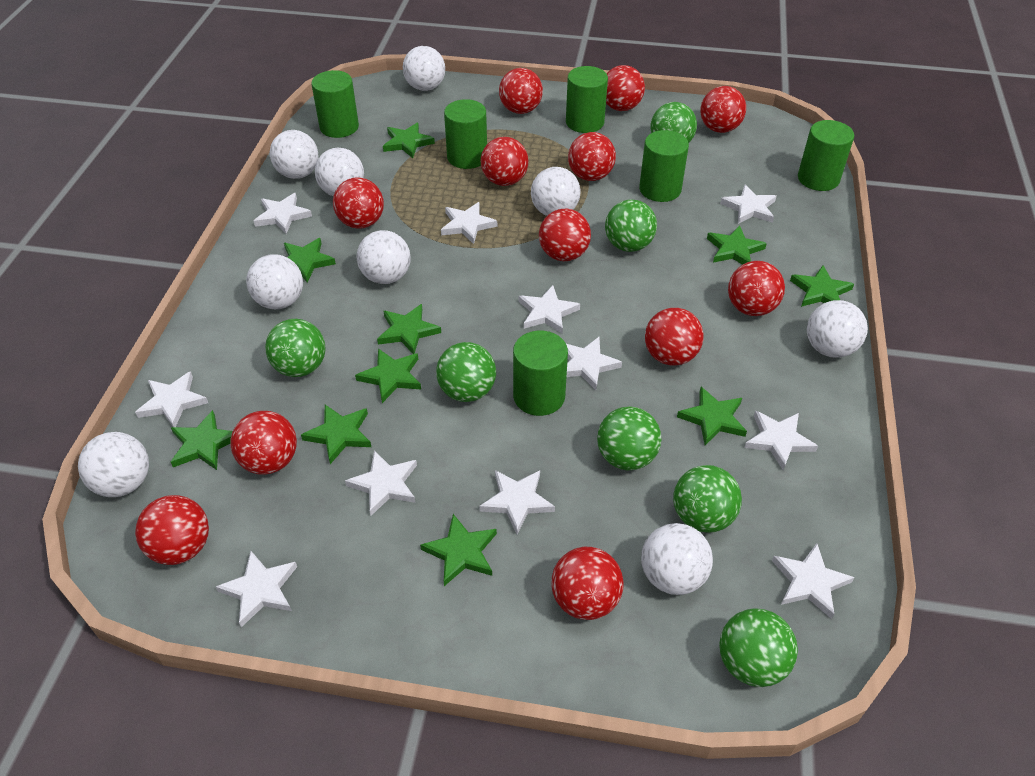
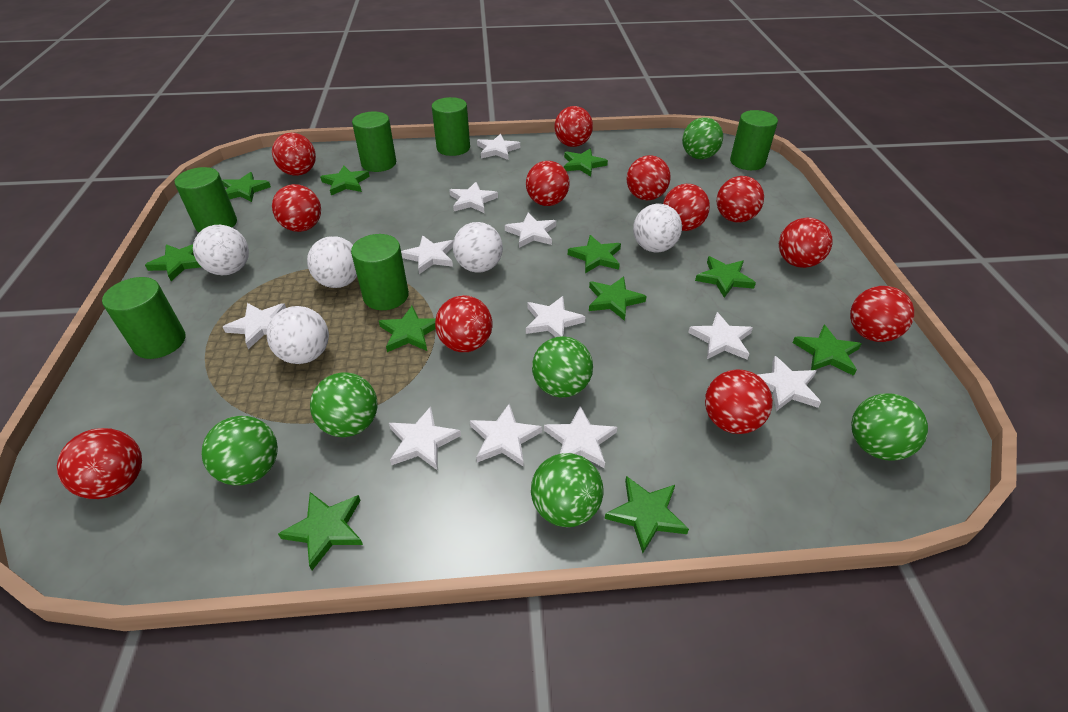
green ball: [265,319,326,377] [436,342,496,402] [597,406,661,470] [605,199,657,252] [650,102,697,143] [673,465,742,533] [719,608,798,687] = 7 -> [201,416,278,485] [310,372,378,437] [531,453,604,527] [532,336,593,398] [682,117,723,159] [851,393,928,460] = 6
green star: [171,410,233,470] [284,238,336,282] [301,405,371,464] [355,348,421,403] [377,304,441,354] [383,123,435,158] [420,514,497,586] [677,387,747,445] [707,225,767,265] [790,265,854,307] = 10 -> [145,244,201,281] [222,172,271,202] [278,492,363,570] [320,166,370,196] [379,306,436,352] [564,148,608,177] [568,235,621,273] [589,276,647,321] [605,476,689,553] [695,256,756,298] [792,325,862,376] = 11
white ball: [78,432,149,497] [246,254,303,309] [270,130,318,179] [315,148,364,196] [357,230,411,284] [403,46,445,91] [531,167,581,216] [641,523,713,595] [807,300,868,358] = 9 -> [193,225,249,275] [267,306,329,364] [307,236,357,288] [453,222,503,273] [633,204,682,253] = 5

